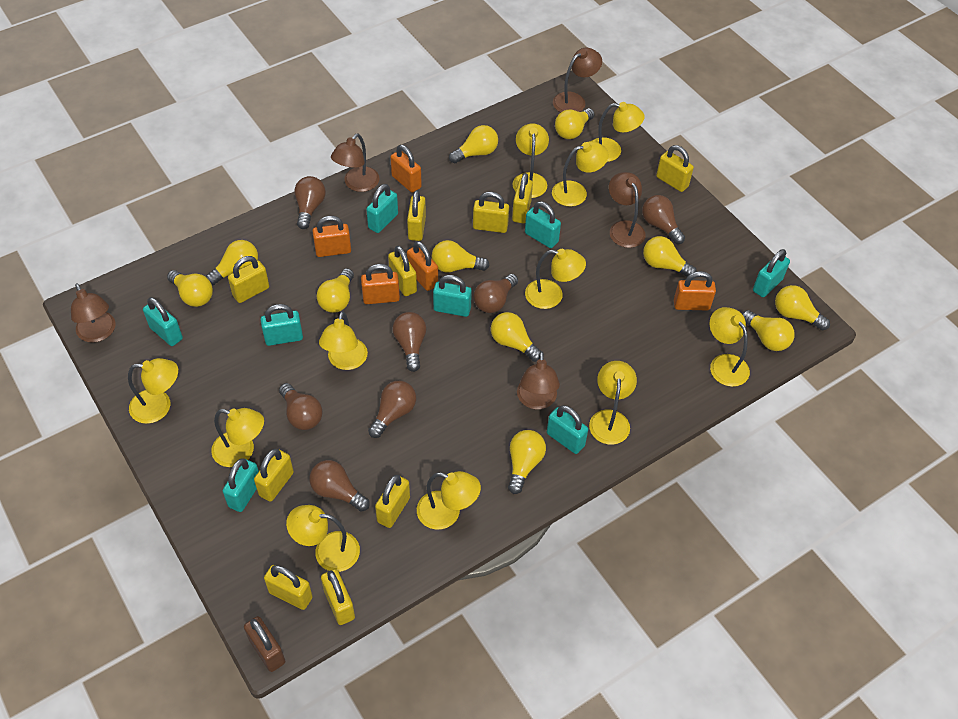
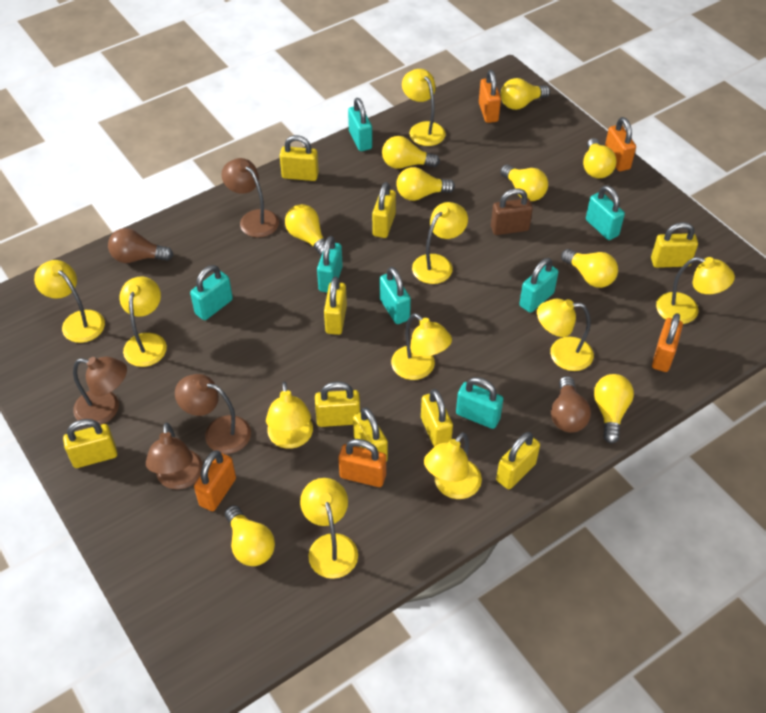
brown lamp: [71,283,116,343] [331,133,379,192] [517,351,560,410] [553,48,602,112] [609,172,646,248] = 5 -> [73,356,127,425] [146,423,203,489] [175,374,251,454] [221,158,279,237] = 4
brown light bulb: [279,383,323,430] [294,176,326,229] [309,460,370,512] [368,381,416,438] [392,312,426,372] [474,274,518,313] [642,195,685,244] = 7 -> [108,228,173,263] [551,376,591,433] = 2
turquoise padlock: [143,297,183,346] [223,458,259,512] [261,304,303,346] [366,184,398,233] [433,275,472,317] [525,201,561,248] [547,405,588,454] [753,249,790,297] = 8 -> [190,265,233,320] [317,236,343,292] [348,98,372,151] [380,267,411,324] [456,377,503,429] [519,258,558,313] [586,185,625,240] = 7
yellow lamp: [128,358,178,424] [211,408,264,467] [286,505,360,572] [319,311,368,370] [417,471,481,530] [513,123,549,198] [525,249,586,309] [552,141,608,207] [589,361,637,445] [592,102,645,162] [710,307,750,387] = 11 -> [34,260,105,343] [120,277,167,367] [266,382,313,449] [300,478,358,579] [391,313,452,380] [402,69,446,146] [412,202,468,284] [424,432,482,499] [537,299,594,371] [656,257,735,324] = 10
yellow light bulb: [167,270,213,307] [205,240,258,285] [317,268,354,313] [432,240,490,273] [449,125,498,164] [491,312,541,362] [508,430,546,494] [555,108,594,139] [643,236,697,277] [742,310,794,351] [775,285,830,330] = 11 -> [225,505,275,566] [285,204,326,256] [382,136,440,169] [396,167,455,201] [500,164,548,201] [501,78,550,110] [561,249,618,288] [583,138,617,179] [594,374,634,443] = 9
yellow padlock: [228,256,269,303] [254,449,294,502] [264,565,313,610] [321,569,355,625] [375,475,410,528] [388,246,417,296] [407,190,426,241] [473,192,509,233] [512,173,533,223] [656,145,694,192] = 10 -> [63,419,117,468] [280,135,319,181] [315,381,360,427] [324,277,347,335] [353,407,388,462] [372,182,396,238] [421,389,453,447] [496,432,540,489] [651,222,698,268] = 9

